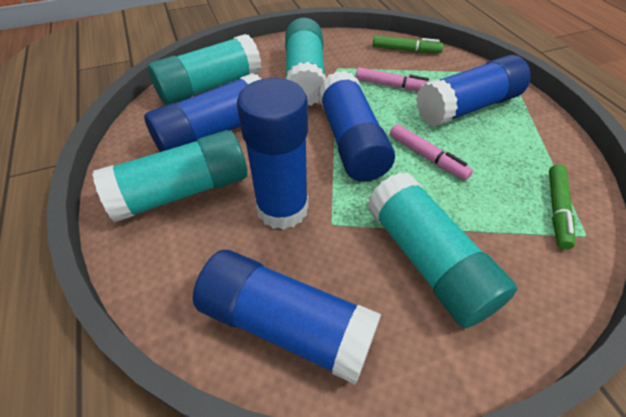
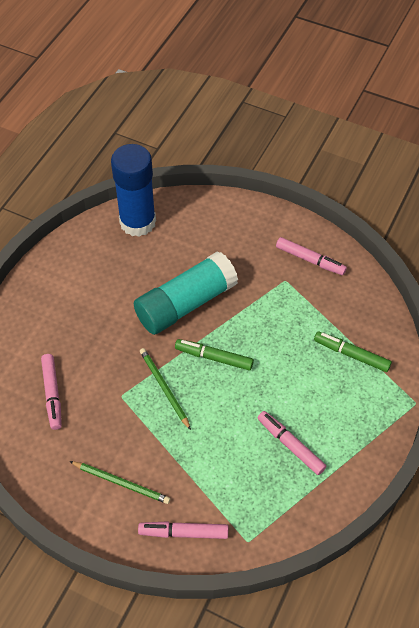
blue glue stick: [144,73,262,152] [193,250,381,385] [237,78,308,230] [318,71,395,182] [416,55,531,127] = 5 -> [111,144,156,237] = 1
green pencil: none = 0 -> [69,461,170,504] [140,348,191,430] = 2
pink marker: [356,67,430,91] [390,124,473,180] = 2 -> [41,354,62,430] [138,521,228,539] [258,411,326,475] [276,237,347,275] = 4
turquoise glue stick: [92,130,247,222] [148,34,262,105] [285,18,326,106] [367,172,517,328] = 4 -> [134,251,238,335] = 1

